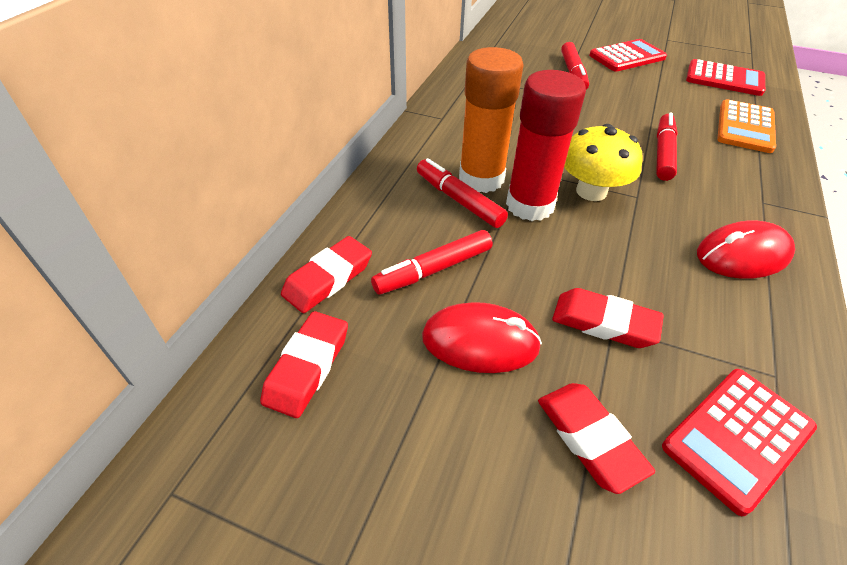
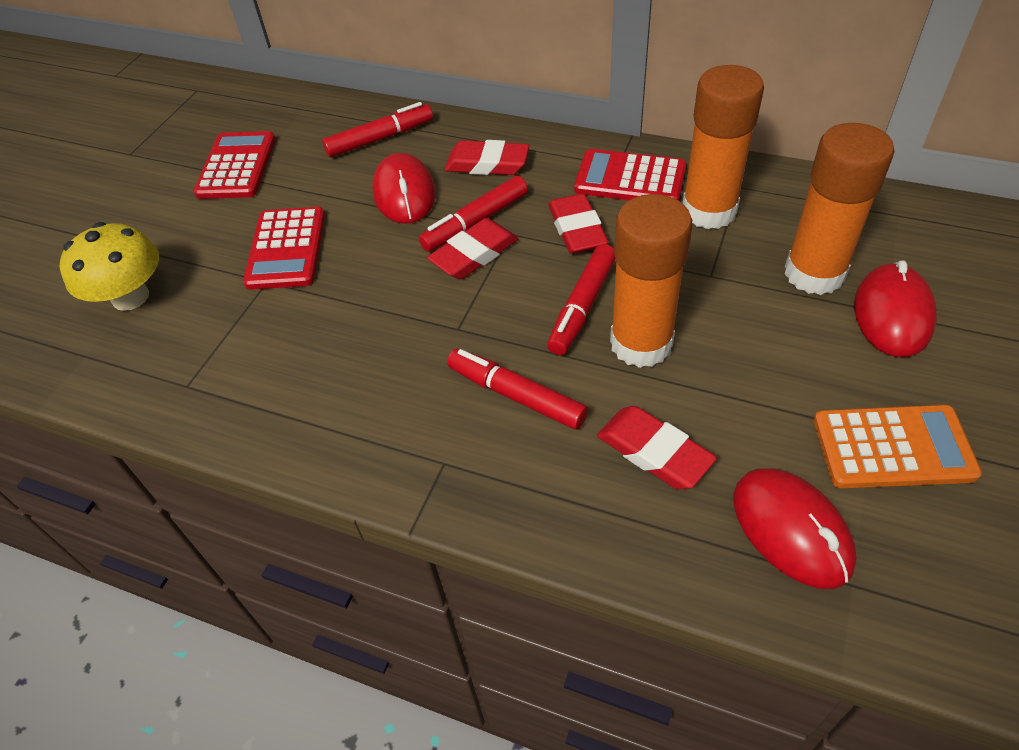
orange glue stick: [459,47,523,193] = 1 -> [610,194,692,368] [683,65,764,229] [784,123,894,295] = 3
red glue stick: [506,70,586,221] = 1 -> none = 0
red mouse: [422,302,542,373] [697,220,795,279] = 2 -> [372,153,436,224] [734,468,857,589] [854,260,937,357] = 3

